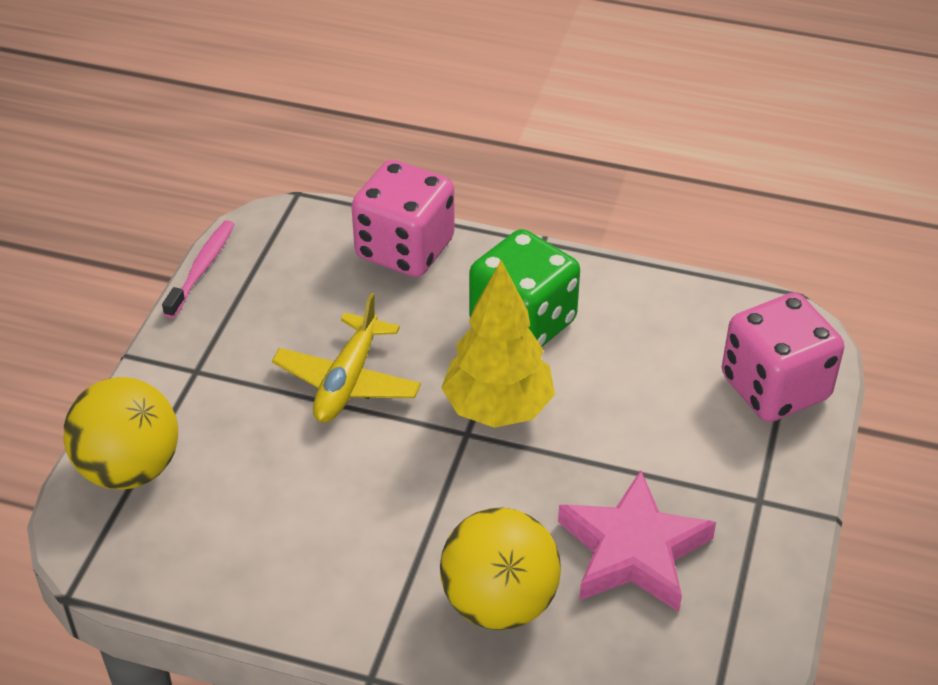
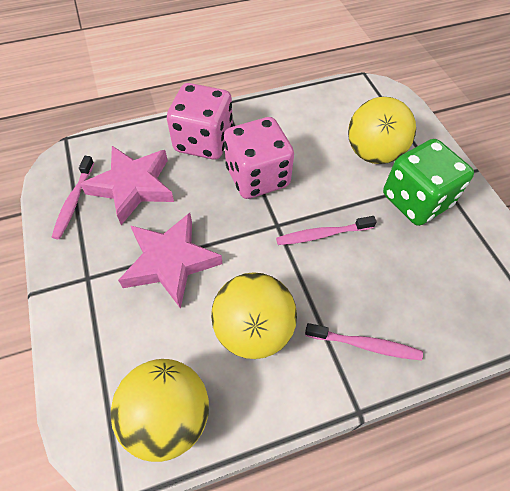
pink star: [558,470,716,612] = 1 -> [80,146,174,225] [118,213,222,309] = 2
pink toothbrush: [162,220,235,318] = 1 -> [52,156,94,239] [276,216,377,245] [305,323,423,361] = 3
yellow ball: [64,377,178,490] [440,507,561,630] = 2 -> [110,359,209,462] [211,272,297,359] [348,97,416,164] = 3
yellow plane: [272,293,421,423] = 1 -> none = 0
yellow tree: [441,260,555,428] = 1 -> none = 0

